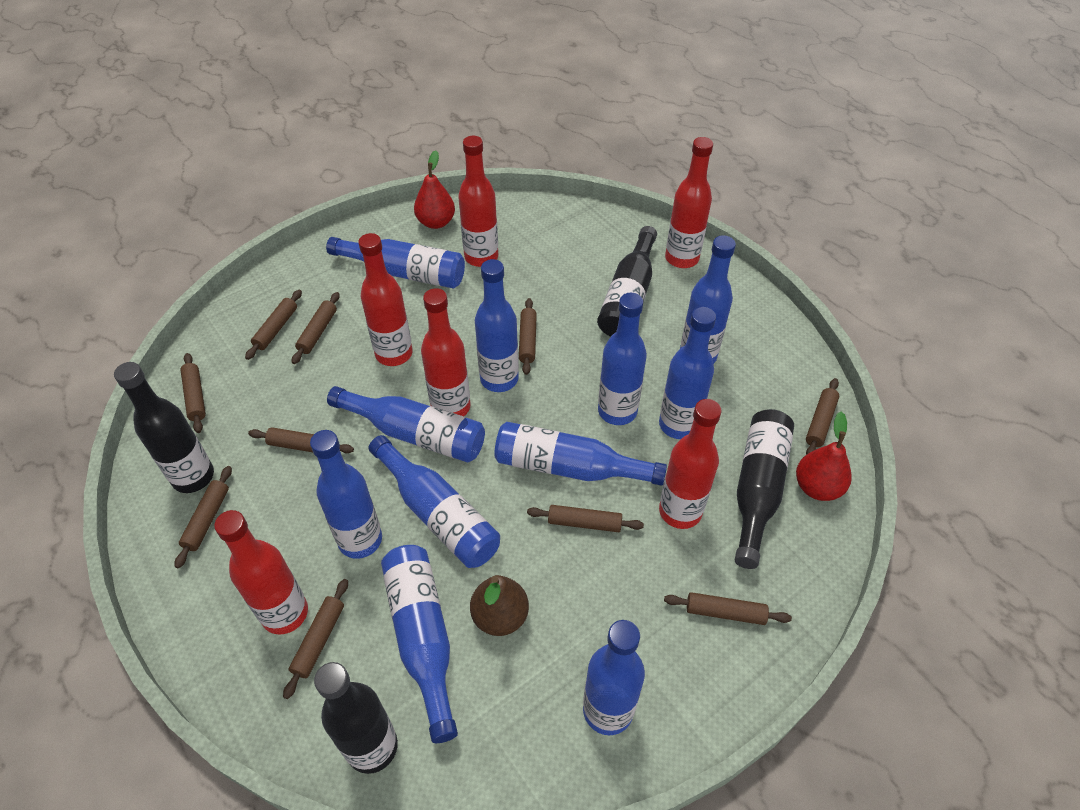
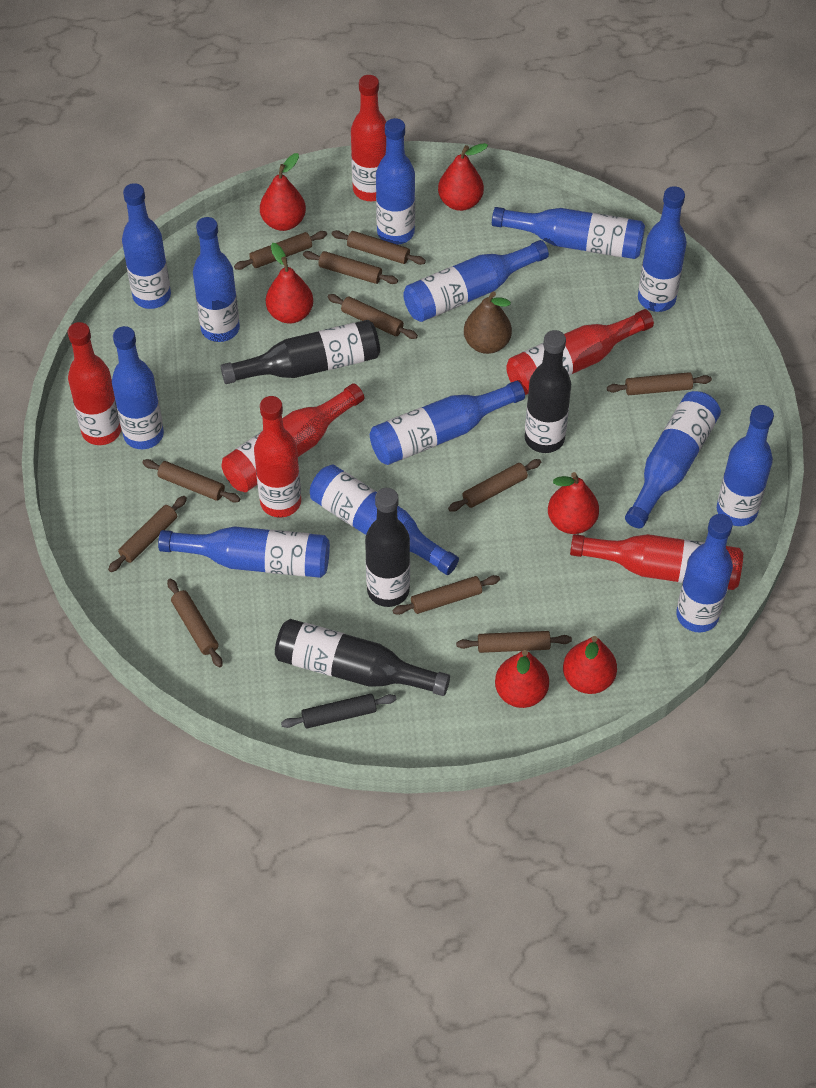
black rolling pin: none = 0 -> [281,694,397,728] = 1
blue bottle: [310,430,382,559] [326,237,465,289] [327,386,485,463] [368,435,500,568] [381,545,458,743] [475,259,519,392] [494,422,667,486] [583,620,645,735] [598,293,647,425] [659,307,716,439] [680,235,736,364] = 11 -> [112,326,164,449] [122,183,171,309] [158,526,330,578] [193,217,240,342] [310,465,459,575] [370,381,525,465] [376,118,415,245] [403,240,549,322] [492,207,645,259] [625,391,721,528] [638,186,687,312] [676,514,733,632] [717,405,774,526] = 13
brown rolling pin: [175,466,232,568] [181,353,206,433] [245,290,302,360] [248,427,354,453] [283,579,348,699] [292,292,340,364] [519,298,537,375] [527,505,644,532] [664,592,792,625] [806,378,839,455] = 10 -> [108,496,187,572] [142,459,240,502] [167,579,223,667] [234,231,327,270] [303,251,398,284] [327,294,418,339] [332,230,426,265] [393,575,500,615] [448,459,541,512] [456,631,572,653] [607,372,712,395] = 11
red pear: [414,151,455,229] [796,412,852,501] = 2 -> [260,153,306,231] [266,243,313,324] [438,143,488,211] [495,650,549,708] [548,472,599,534] [563,636,617,694] = 6

